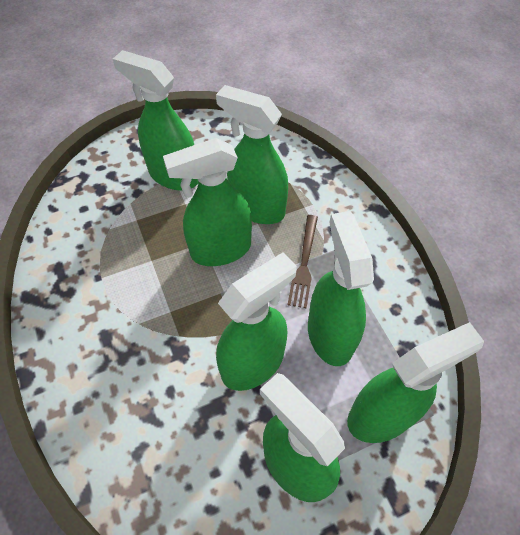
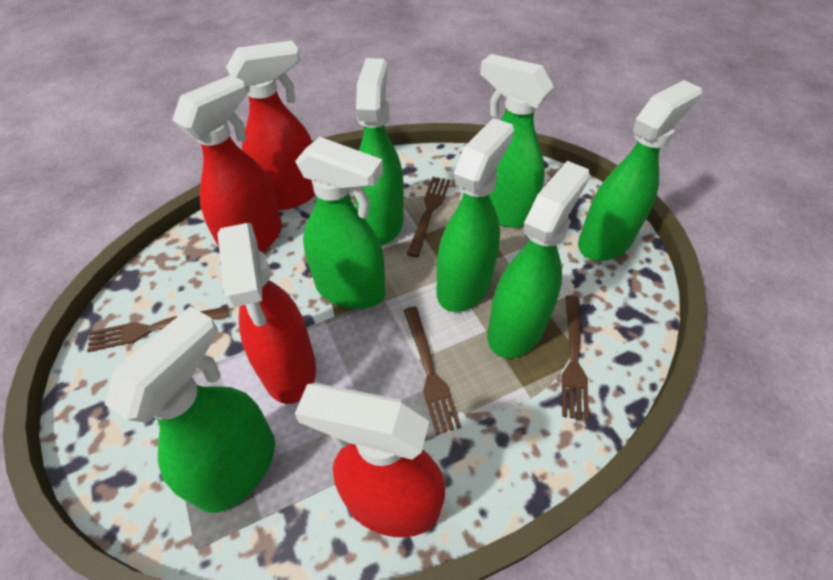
brown fork: [288,215,318,308] = 1 -> [87,306,228,352] [404,307,461,435] [407,177,450,257] [562,295,589,421] = 4
red spray bottle: none = 0 -> [172,75,282,252] [218,223,316,404] [226,41,315,210] [295,383,445,537] = 4

